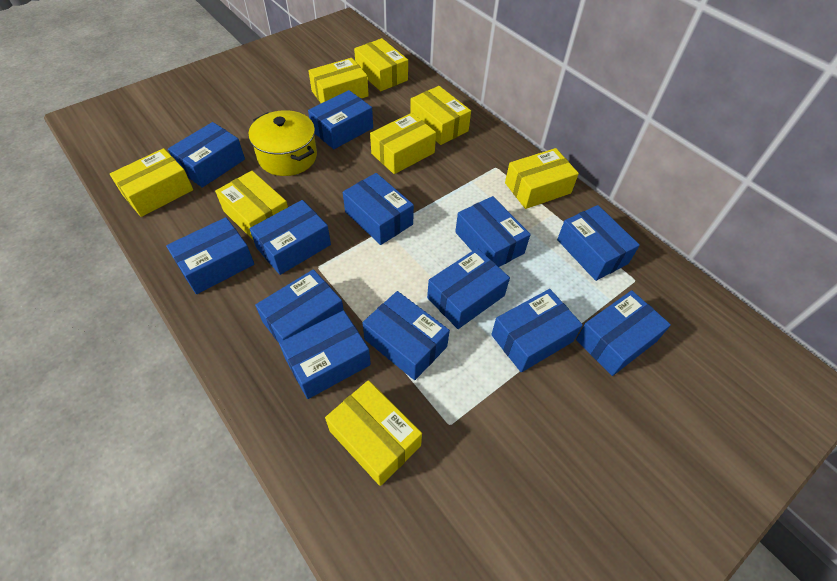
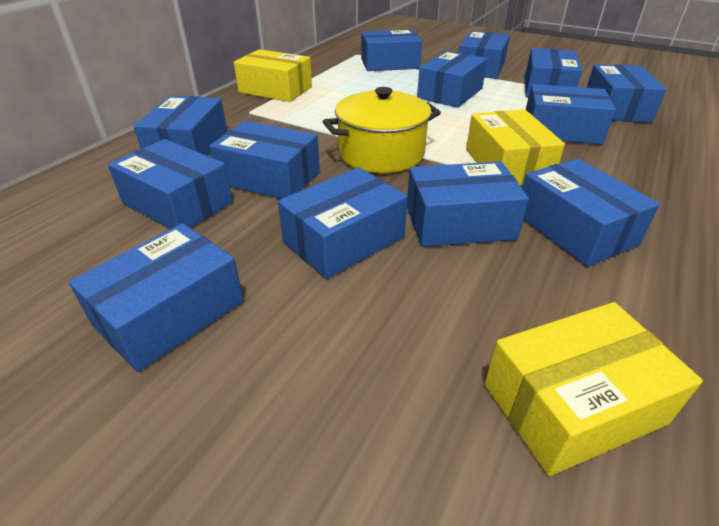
yellow box: [110,148,193,217] [215,171,288,241] [308,58,369,103] [325,380,422,486] [354,38,408,91] [370,113,436,174] [410,86,471,145] [505,148,579,209] = 8 -> [234,49,312,102] [466,109,565,186] [485,302,703,476] = 3

